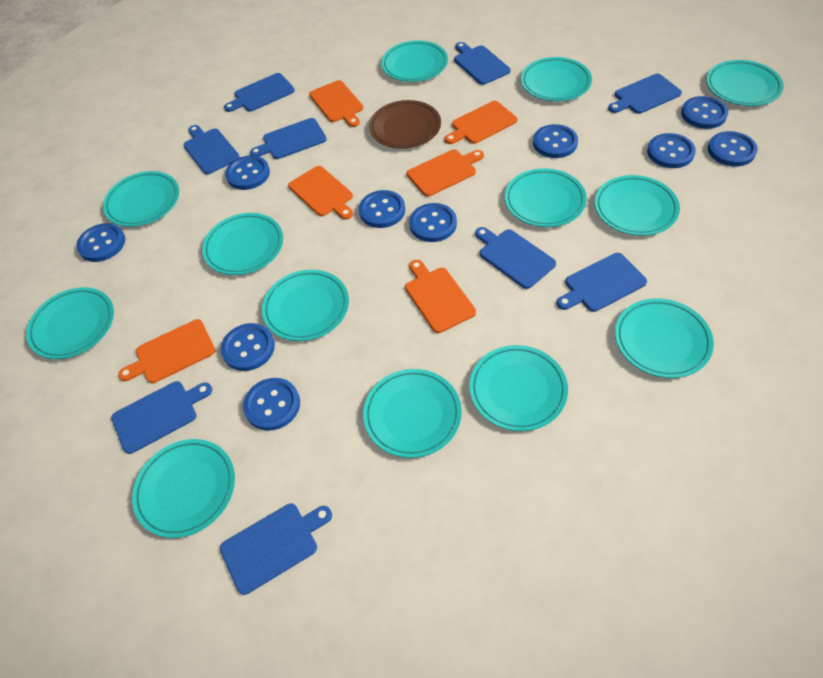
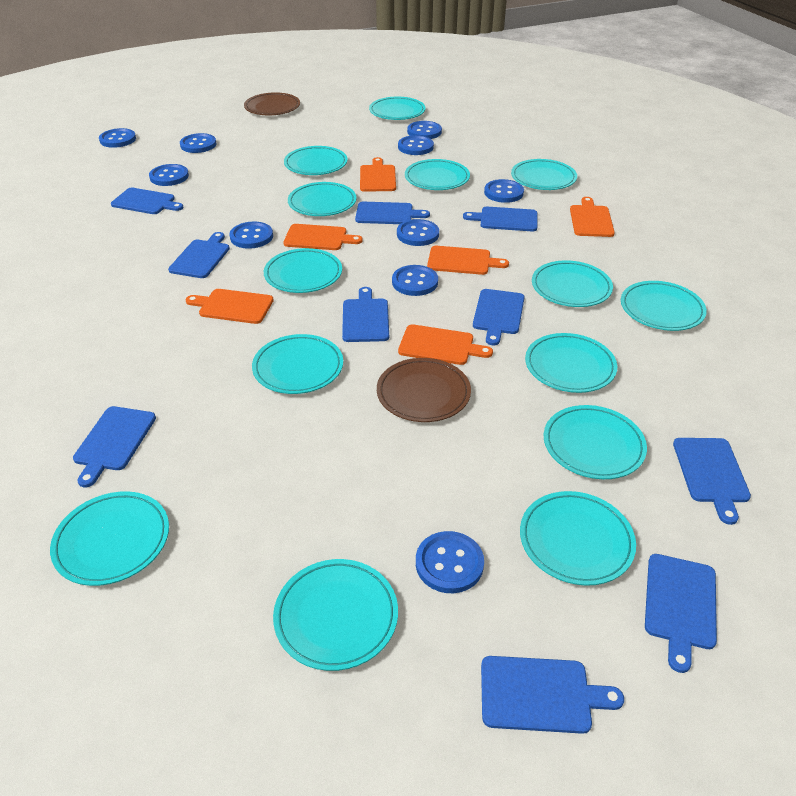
blue cutting board: [111,381,212,454] [183,125,240,174] [220,503,332,595] [224,73,295,112] [250,118,327,159] [454,42,511,85] [475,227,556,289] [557,253,647,312] [608,74,682,114] = 9 -> [73,406,156,487] [111,188,183,214] [168,232,230,278] [342,287,389,342] [355,202,430,224] [463,207,537,231] [473,289,524,345] [481,656,624,734] [645,554,717,673] [673,438,751,525] = 10
brown plate: [369,100,441,149] = 1 -> [244,92,300,115] [377,358,471,422] = 2
turquoise plate: [26,287,114,359] [103,171,179,227] [132,439,235,538] [202,213,283,275] [262,270,349,341] [363,369,462,458] [381,40,448,82] [469,345,568,431] [505,168,587,227] [521,57,592,101] [595,175,680,236] [615,298,714,378] [706,60,784,106] = 13 -> [50,491,169,586] [252,334,343,394] [264,248,342,293] [273,559,398,671] [284,146,348,175] [288,182,357,216] [369,97,426,120] [405,159,470,190] [511,159,577,190] [520,491,636,586] [525,333,617,393] [532,260,613,307] [544,405,647,479] [621,281,707,331] = 14

